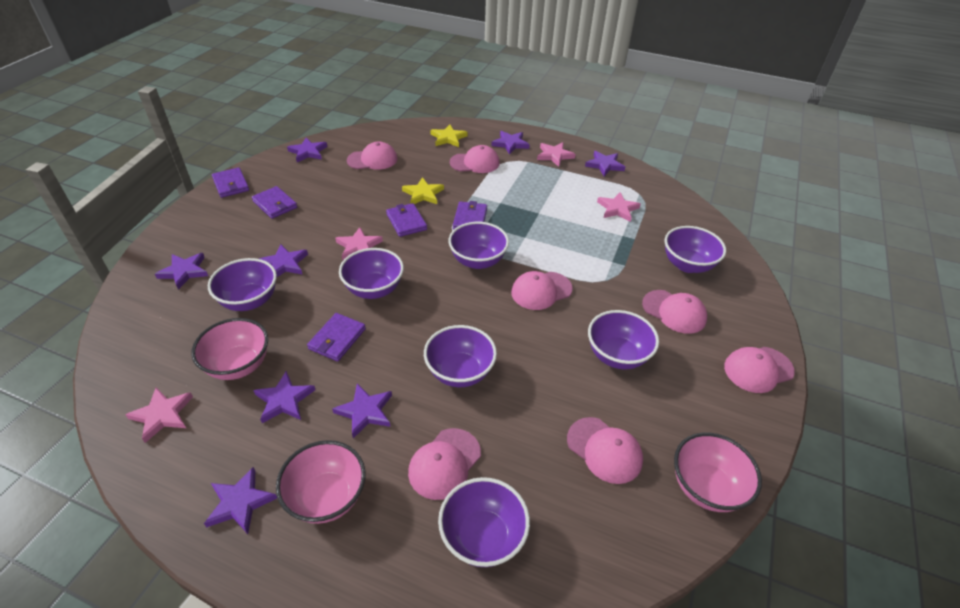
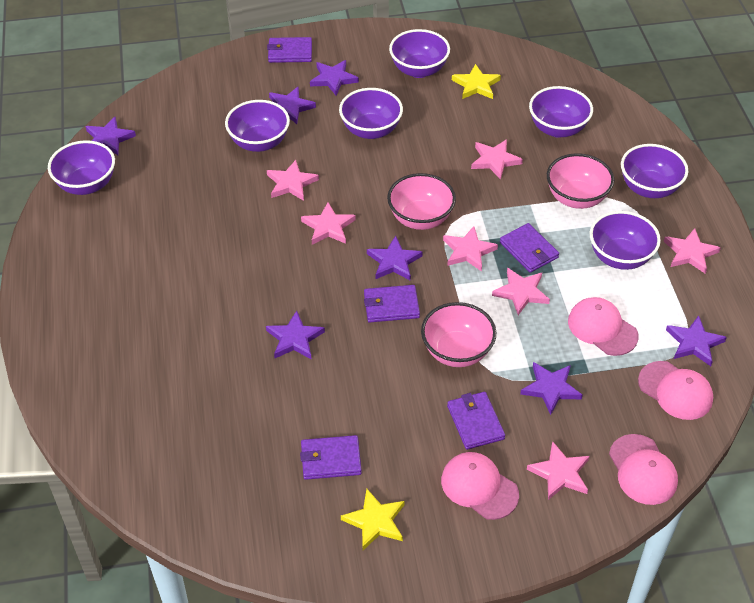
pink cap: [347,141,397,170] [408,428,481,500] [450,145,500,173] [511,271,573,310] [567,417,643,484] [642,290,707,334] [724,347,795,393] = 7 -> [441,452,519,520] [568,297,638,356] [609,434,678,505] [638,361,713,420] = 4
pink star: [125,388,193,443] [335,227,383,260] [537,142,576,167] [597,192,641,222] = 4 -> [267,160,319,201] [301,203,356,245] [443,226,498,272] [471,139,523,180] [492,268,550,315] [527,441,589,500] [664,228,721,274] = 7
purple star: [155,253,208,290] [204,467,277,534] [253,371,315,423] [259,244,308,278] [287,138,327,162] [332,384,392,438] [491,131,530,155] [585,151,625,176] = 8 -> [86,117,136,155] [266,311,325,359] [269,86,316,124] [310,60,359,95] [367,236,423,281] [520,362,583,415] [666,315,727,366] = 7

